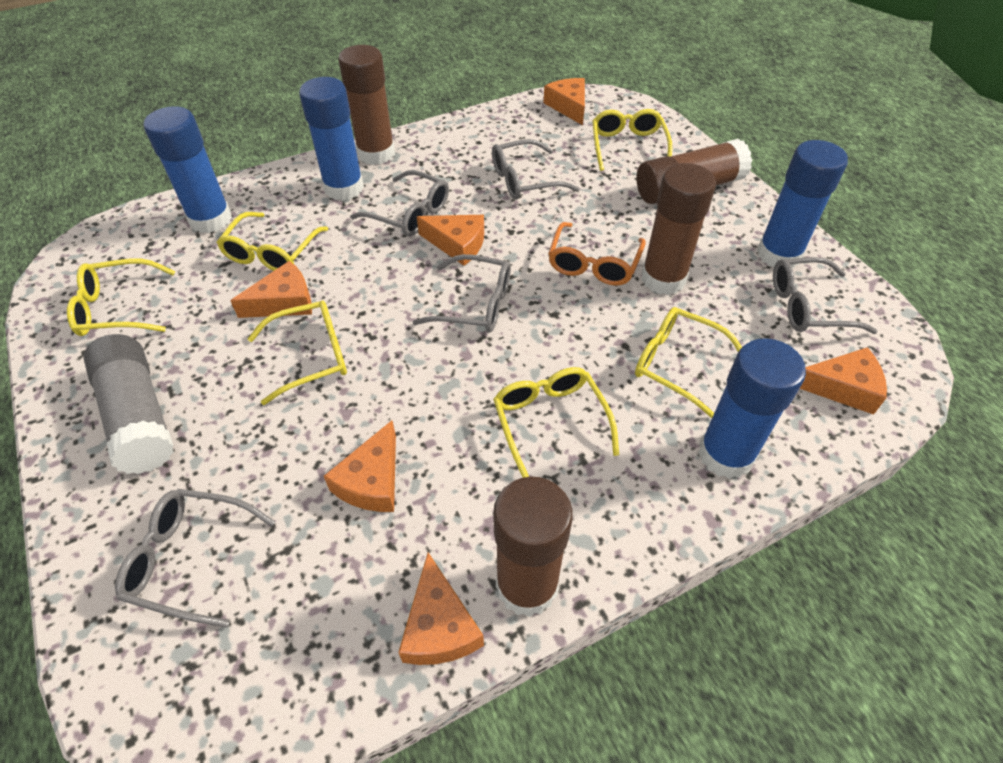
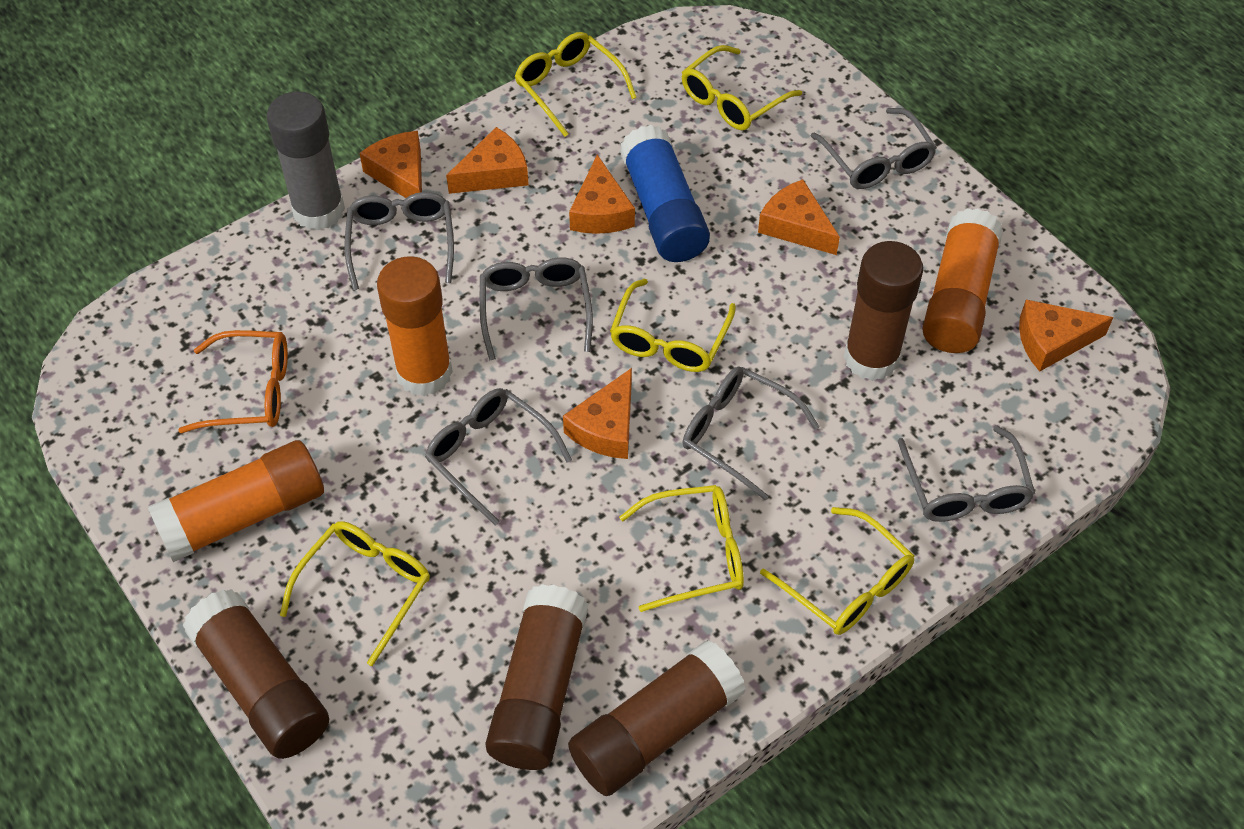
blue glue stick: [144,106,232,233] [299,77,364,201] [698,338,806,479] [757,140,848,268] = 4 -> [620,125,710,262] = 1
grey glasses: [115,489,275,628] [350,170,449,236] [413,254,511,333] [492,139,579,200] [773,257,877,334] = 5 -> [345,192,454,290] [425,388,572,526] [479,257,593,361] [682,366,820,500] [811,108,937,189] [898,426,1035,522] = 6
orange glue stick: none = 0 -> [148,440,324,562] [377,256,453,396] [922,208,1003,353] = 3

